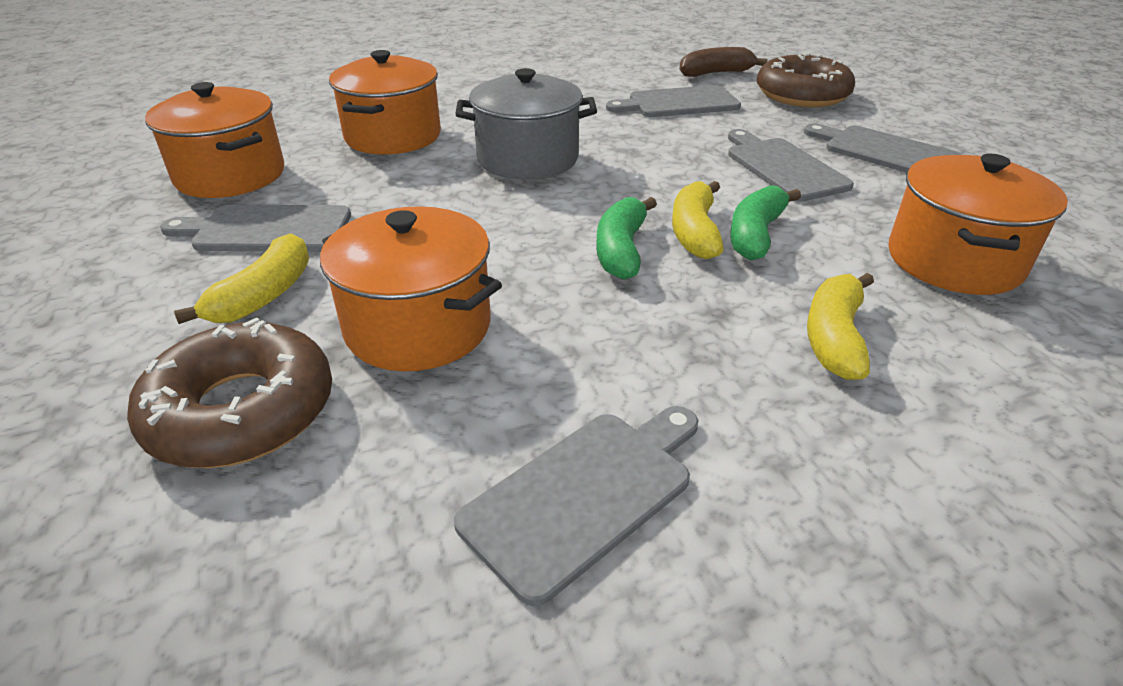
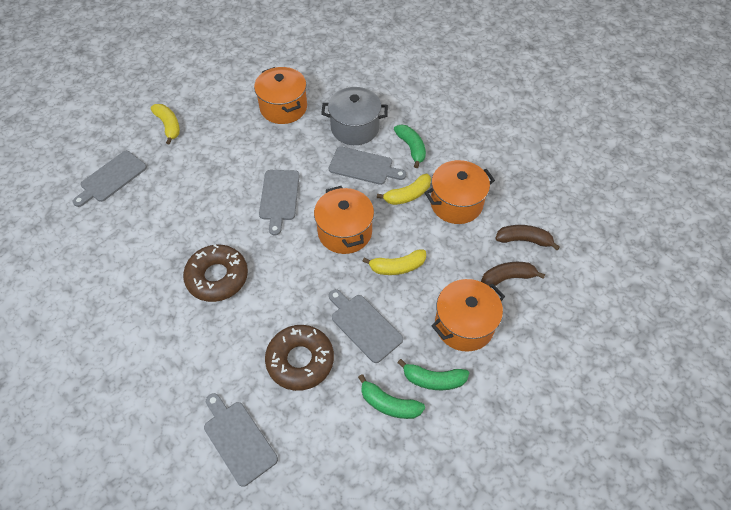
brown banana: [679,47,767,77] = 1 -> [481,262,545,286] [495,225,560,250] = 2
green banana: [596,197,657,280] [730,185,801,261] = 2 -> [358,374,425,419] [394,125,426,168] [398,359,469,390] = 3

